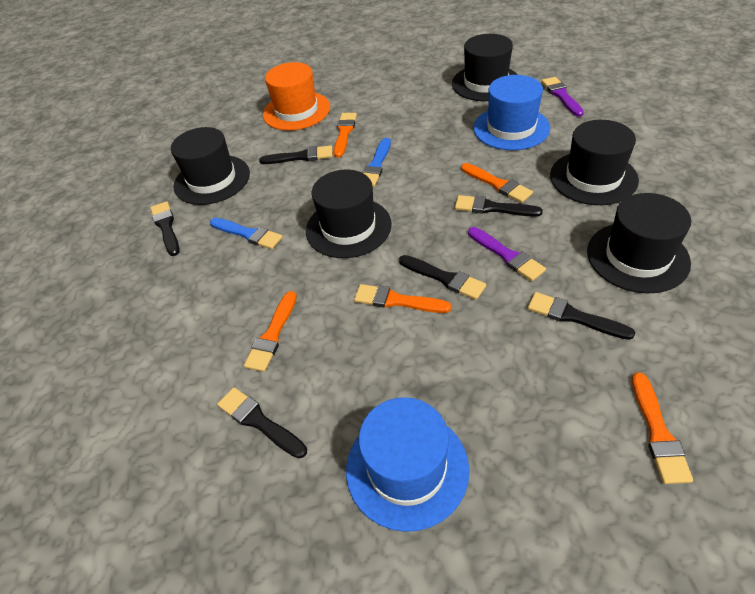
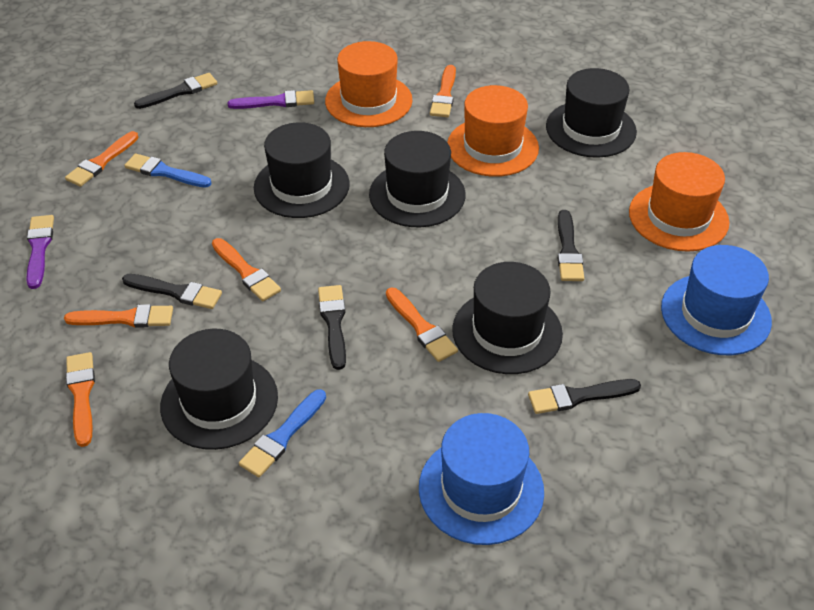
black brush: [150,201,180,256] [217,387,307,458] [259,145,333,164] [399,255,486,300] [455,195,543,217] [528,292,636,340] = 6 -> [122,274,222,309] [134,73,217,109] [318,285,346,370] [528,379,641,414] [558,210,584,281] = 5
orange brush: [244,291,297,372] [334,113,357,158] [354,284,451,313] [461,163,533,203] [632,372,693,484] = 5 -> [64,304,173,328] [65,131,139,187] [66,352,95,447] [212,238,281,301] [386,288,458,362] [430,65,456,117] = 6
orange hat: [263,62,330,131] = 1 -> [325,41,412,127] [447,85,539,177] [629,152,729,252] = 3

